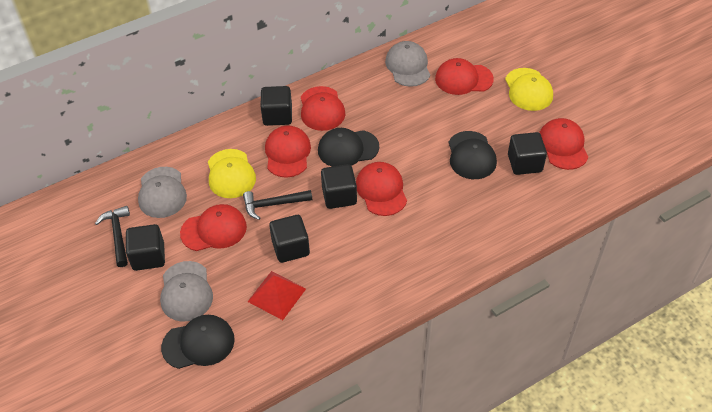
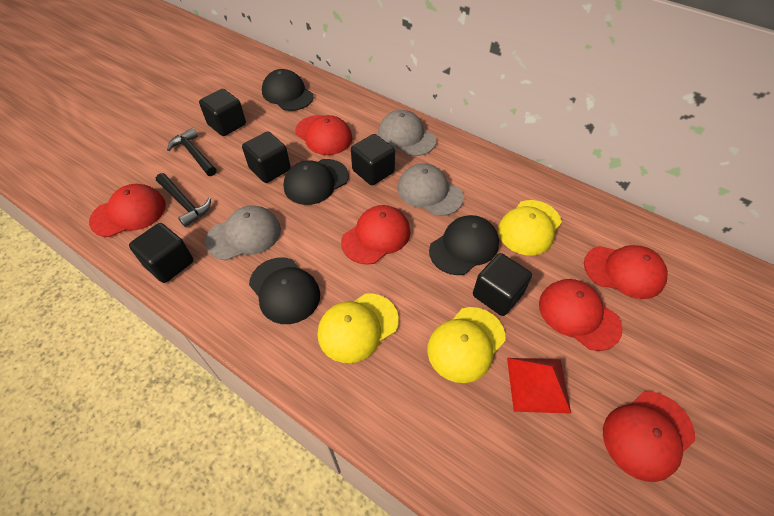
black cap: [161,315,235,369] [318,128,379,167] [449,131,497,179] = 3 -> [249,257,320,324] [262,69,314,111] [284,159,349,205] [429,215,499,275] = 4
yellow cap: [208,149,256,198] [505,68,553,111] = 2 -> [318,294,399,363] [427,307,506,383] [498,200,562,255] = 3

